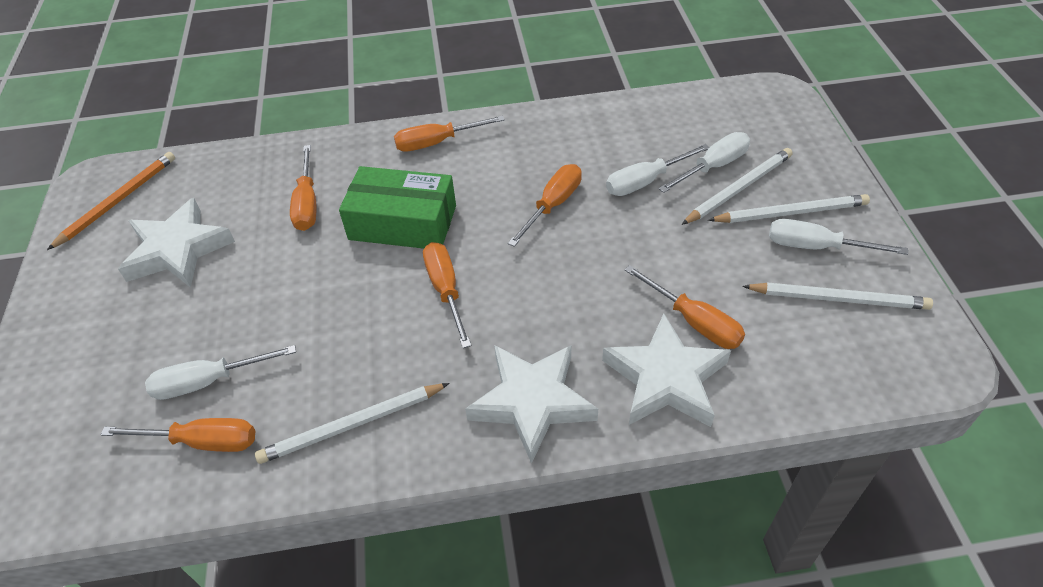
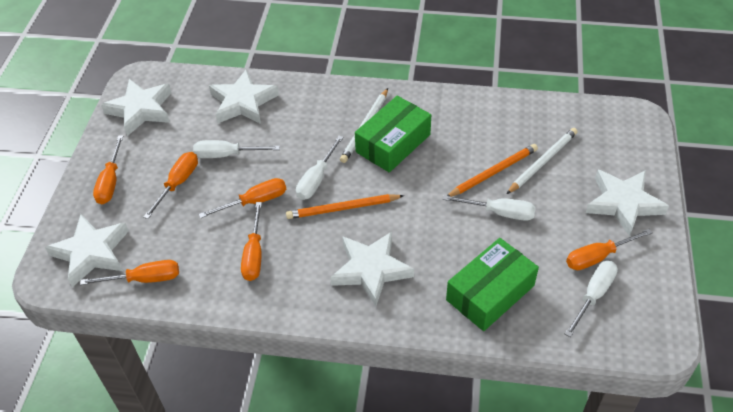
green box: [339,166,456,249] = 1 -> [355,96,431,172] [446,238,539,331] = 2
orange pencil: [47,152,175,250] = 1 -> [286,194,404,219] [447,144,538,197] = 2
white pencil: [255,383,450,464] [682,148,793,225] [708,194,870,223] [742,282,933,310] = 4 -> [340,88,388,163] [507,128,578,194] = 2
white star: [118,198,235,288] [465,345,598,464] [602,314,731,427] = 3 -> [45,214,129,287] [101,79,172,136] [209,69,279,124] [330,232,414,306] [586,169,669,237] = 5

